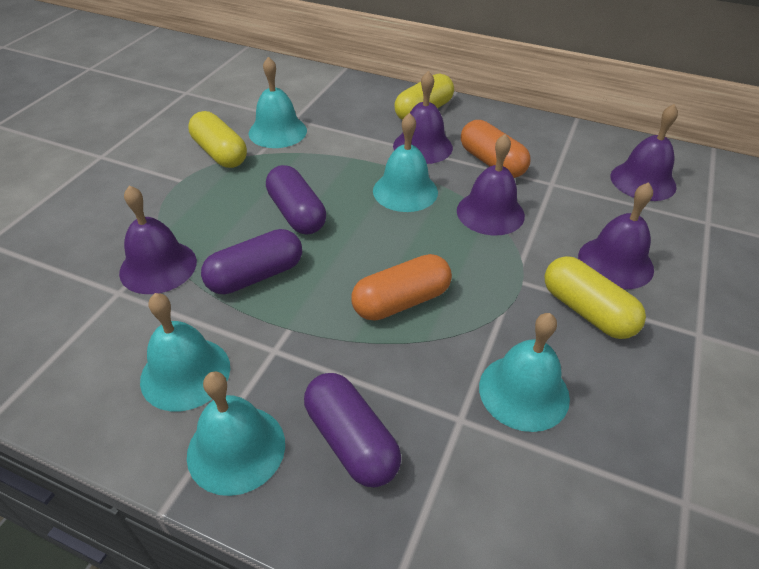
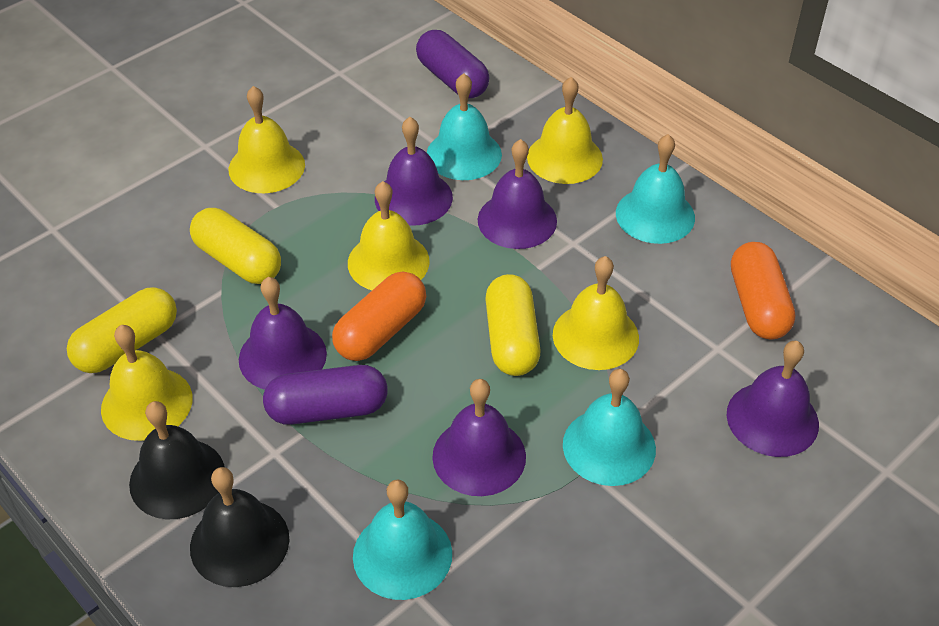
black bell: none = 0 -> [129,401,225,520] [190,467,290,587] = 2
purple capsule: [201,229,302,294] [266,165,326,234] [304,373,401,487] = 3 -> [263,365,388,425] [416,30,489,98] = 2
turquoise bell: [140,293,230,411] [187,372,285,496] [248,57,307,148] [373,113,438,212] [479,313,570,432] = 5 -> [353,480,452,600] [427,73,502,180] [563,369,656,486] [616,134,695,244] = 4
yellow bell: none = 0 -> [101,325,193,441] [229,86,305,193] [348,181,430,290] [527,77,603,184] [553,256,639,370] = 5

